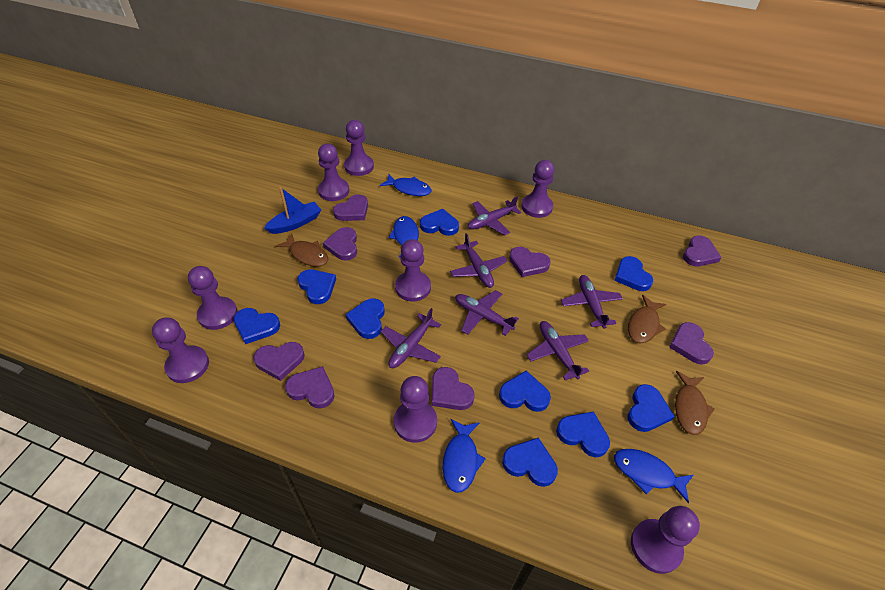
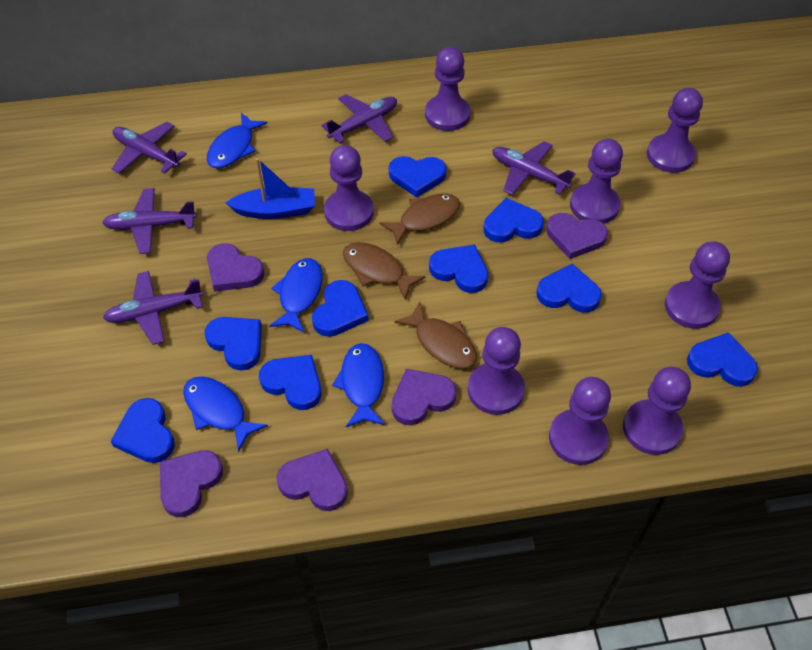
purple heart: [254,342,305,381] [285,366,335,409] [323,227,357,261] [333,194,368,221] [432,367,475,410] [509,247,551,277] [669,322,714,365] [683,236,722,266] = 8 -> [160,450,223,517] [207,243,264,291] [277,449,348,511] [392,369,456,425] [546,213,608,259] = 5
purple plane: [381,308,441,368] [450,233,507,288] [455,290,519,336] [468,196,521,235] [526,321,589,380] [561,275,623,329] = 6 -> [102,188,197,254] [103,271,203,345] [112,122,187,174] [321,94,397,144] [492,141,576,195] = 5

